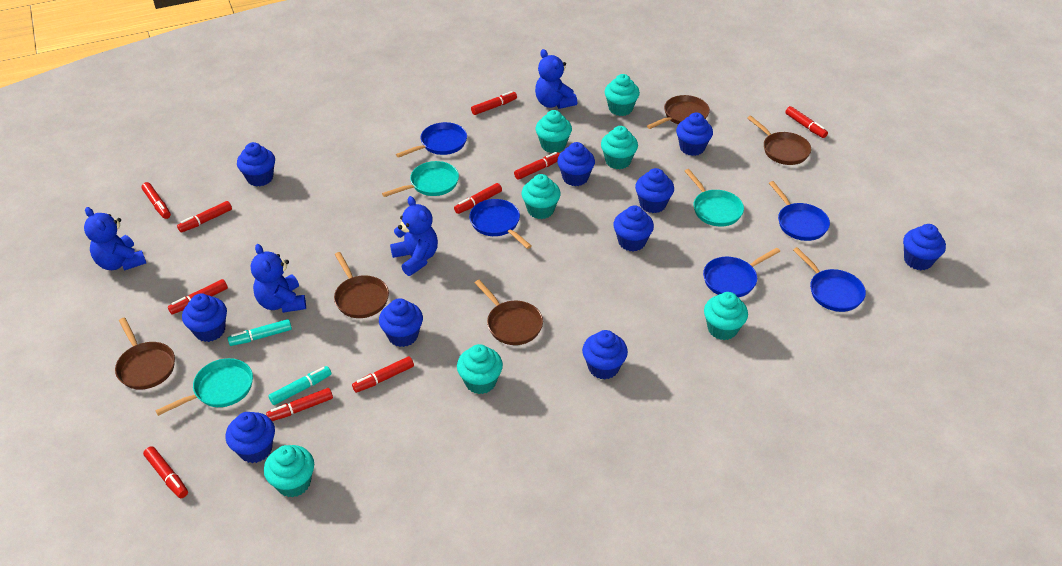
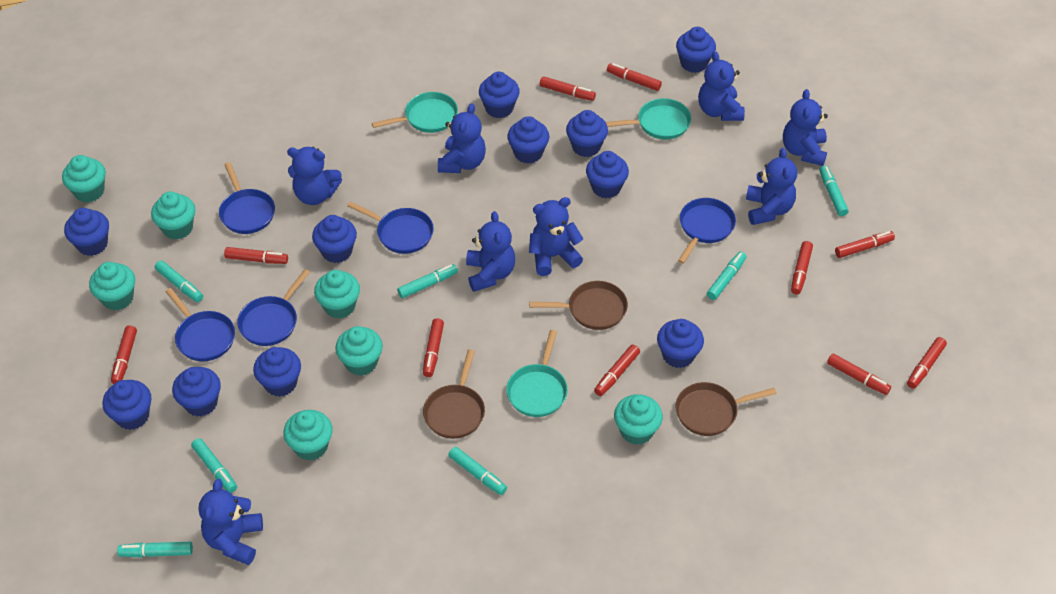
blue cupcake: [182,293,227,342] [226,412,275,463] [237,142,275,186] [379,298,423,347] [557,142,595,186] [582,330,628,379] [613,205,654,252] [635,168,674,213] [676,113,713,156] [903,224,946,270] = 10 -> [64,208,109,256] [103,380,151,430] [172,367,221,417] [253,347,301,397] [312,215,357,263] [479,72,520,118] [507,116,549,164] [566,110,608,157] [586,151,629,198] [657,319,704,368] [676,27,716,73] = 11
blue teddy bear: [84,207,146,271] [251,244,306,313] [390,196,438,276] [535,49,577,109] = 4 -> [199,479,263,565] [287,147,342,205] [438,103,486,173] [466,211,515,292] [529,197,583,276] [698,51,745,121] [746,148,797,225] [783,89,828,166] = 8
brown pan: [115,318,175,390] [334,252,389,318] [475,280,543,345] [647,95,710,129] [747,116,811,165] = 5 -> [423,350,485,439] [529,281,628,330] [675,382,777,436] = 3
turquoise marker: [227,319,292,346] [268,366,331,405] = 2 -> [117,542,193,558] [155,260,203,302] [191,438,237,493] [397,264,458,298] [448,447,507,495] [707,252,746,300] [820,166,849,216] = 7

